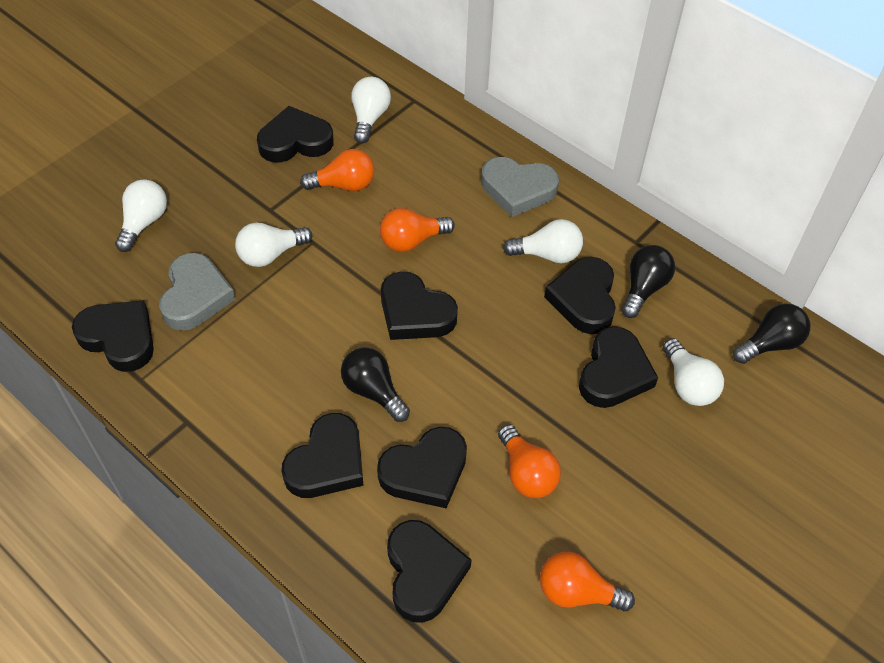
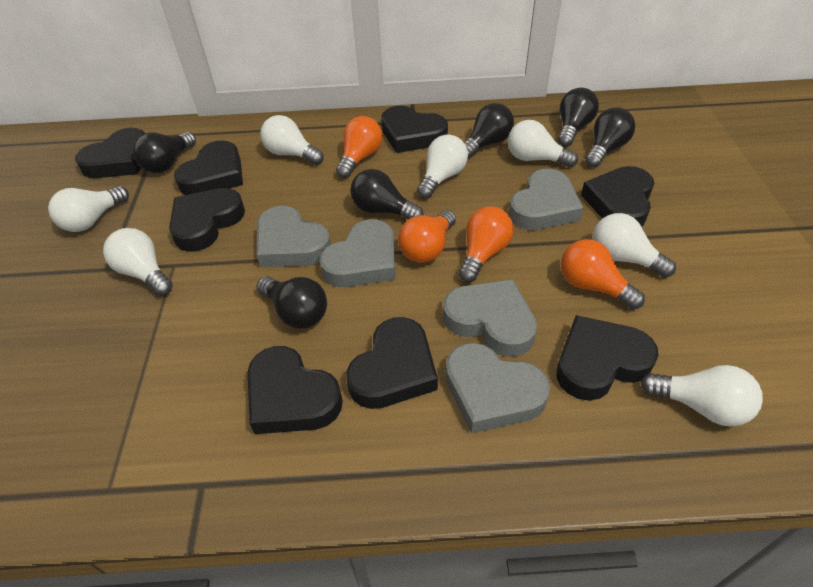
black light bulb: [341,347,410,422] [621,245,675,318] [733,304,810,364] = 3 -> [133,132,196,173] [256,276,327,329] [350,169,424,220] [464,103,514,159] [558,88,599,147] [585,107,635,167] = 6
grey heart: [159,253,235,330] [481,157,559,217] = 2 -> [257,206,331,267] [319,219,395,287] [443,279,537,357] [445,343,550,433] [509,169,583,230] = 5
white light bulb: [115,179,167,252] [235,223,312,267] [351,77,391,144] [503,219,583,263] [663,338,724,406] = 5 -> [48,186,129,232] [103,228,173,296] [260,115,324,165] [417,134,468,198] [508,120,578,168] [593,213,676,278] [641,365,763,427] = 7

